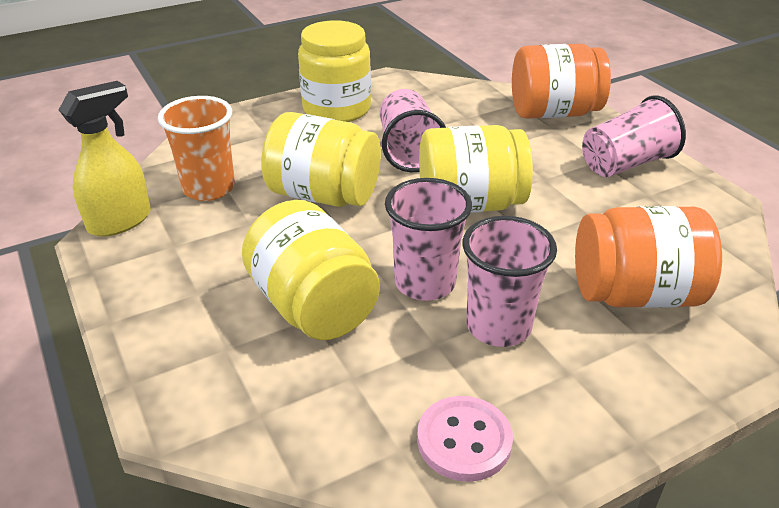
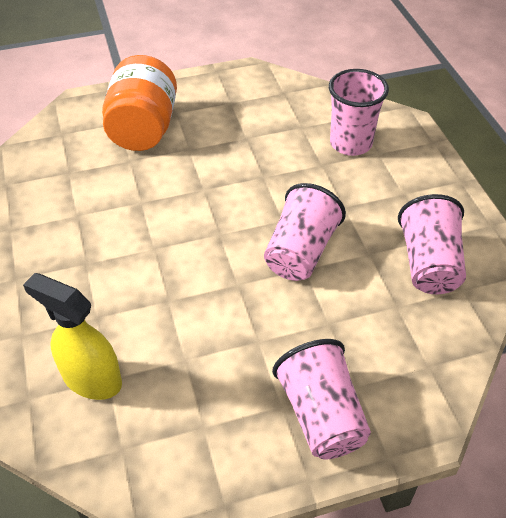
orange cup: [158,96,235,201] = 1 -> none = 0
orange jar: [512,44,611,119] [575,206,722,308] = 2 -> [102,55,177,151] = 1
pink button: [417,396,513,482] = 1 -> none = 0
yellow jar: [242,200,380,340] [261,112,381,207] [298,20,371,122] [419,125,533,213] = 4 -> none = 0

